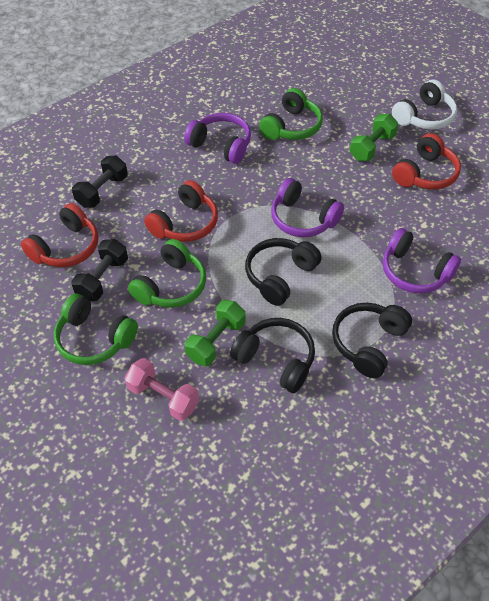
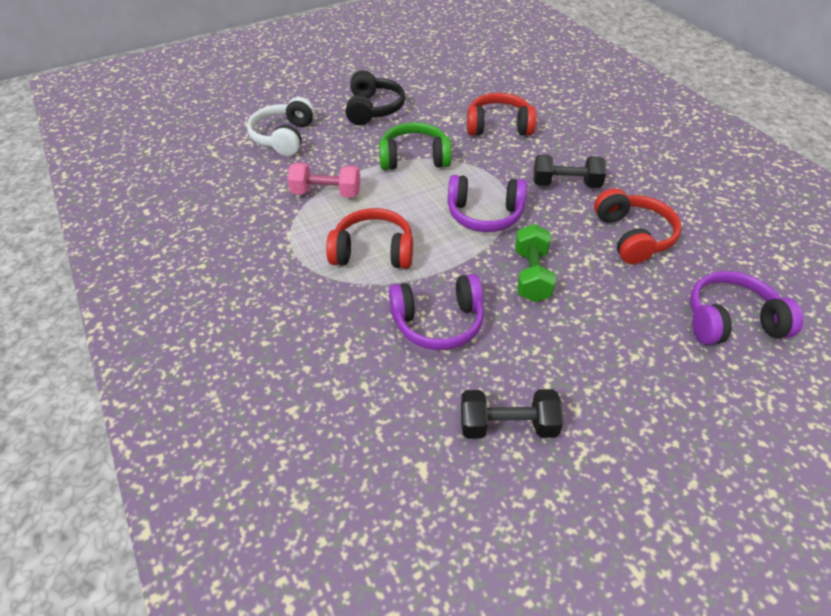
black headphones: [230,318,315,393] [245,238,322,306] [332,303,412,378] = 3 -> [345,70,405,125] = 1
green dumbbell: [185,300,246,366] [350,114,398,161] = 2 -> [515,224,556,302] = 1
green headphones: [54,294,138,365] [128,239,206,308] [259,88,323,140] = 3 -> [379,122,452,170] = 1

